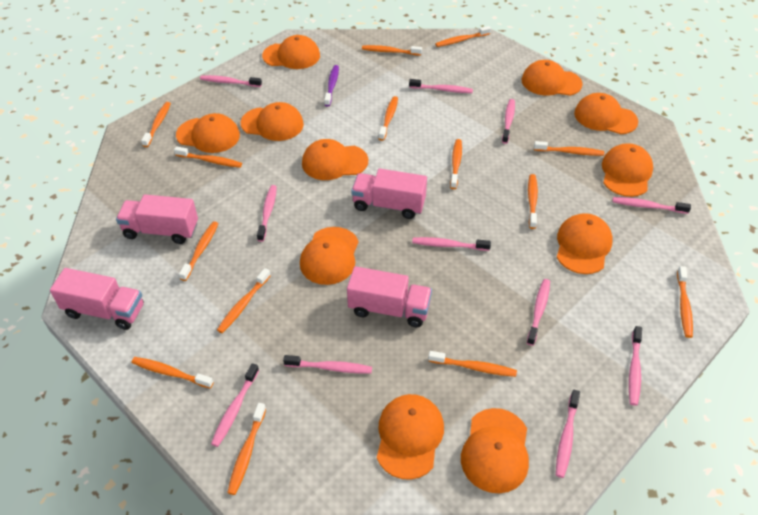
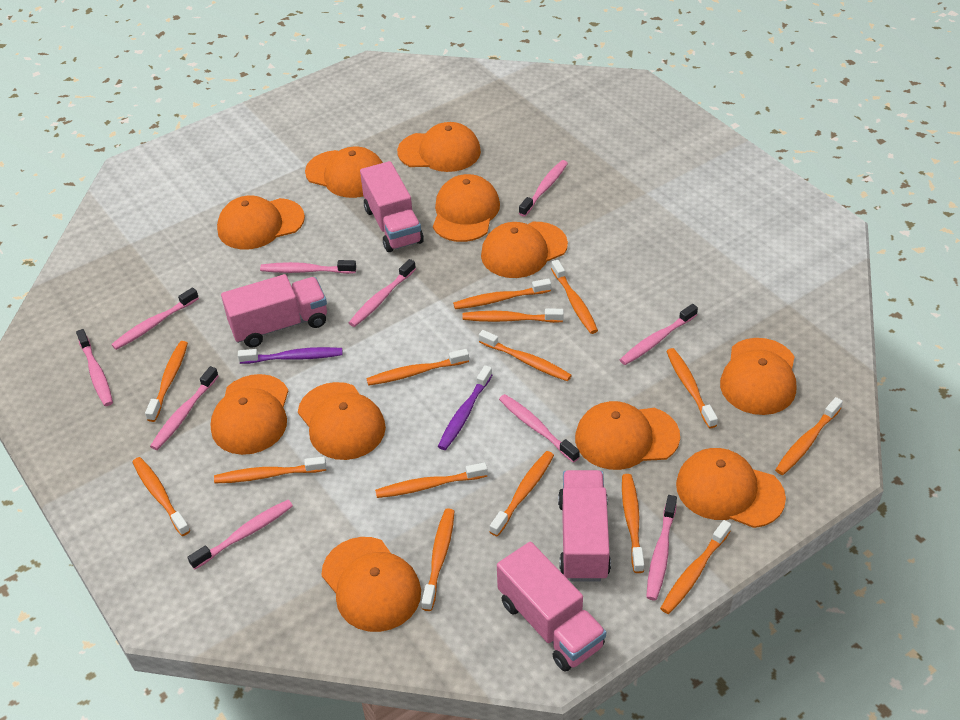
orange toothbrush: [131,357,213,388] [141,102,171,147] [174,146,242,168] [179,221,219,281] [217,268,271,333] [227,403,266,495] [362,45,422,56] [379,96,398,141] [428,351,517,377] [435,26,491,47] [450,139,462,189] [528,174,538,229] [534,141,604,156] [677,266,693,338] = 14 -> [132,457,190,536] [145,341,188,422] [214,457,326,483] [366,349,469,386] [375,462,488,498] [421,509,454,611] [453,279,551,309] [462,308,564,323] [479,330,572,381] [490,451,554,537] [551,260,598,334] [622,474,644,573] [660,520,731,614] [666,348,718,428] [775,397,843,475] = 15
pink toothbrush: [200,75,262,87] [211,363,259,447] [257,185,277,242] [283,355,372,373] [409,79,473,93] [412,237,491,251] [502,99,515,144] [527,279,550,346] [556,390,580,478] [613,197,691,214] [629,326,642,406] = 11 -> [76,329,113,406] [111,287,199,350] [150,366,219,450] [187,500,293,569] [260,260,356,274] [349,259,416,327] [499,394,580,463] [519,160,568,217] [620,304,698,365] [646,495,677,600] = 10
purple toothbrush: [324,65,339,107] = 1 -> [238,347,342,364] [438,365,492,450] = 2

